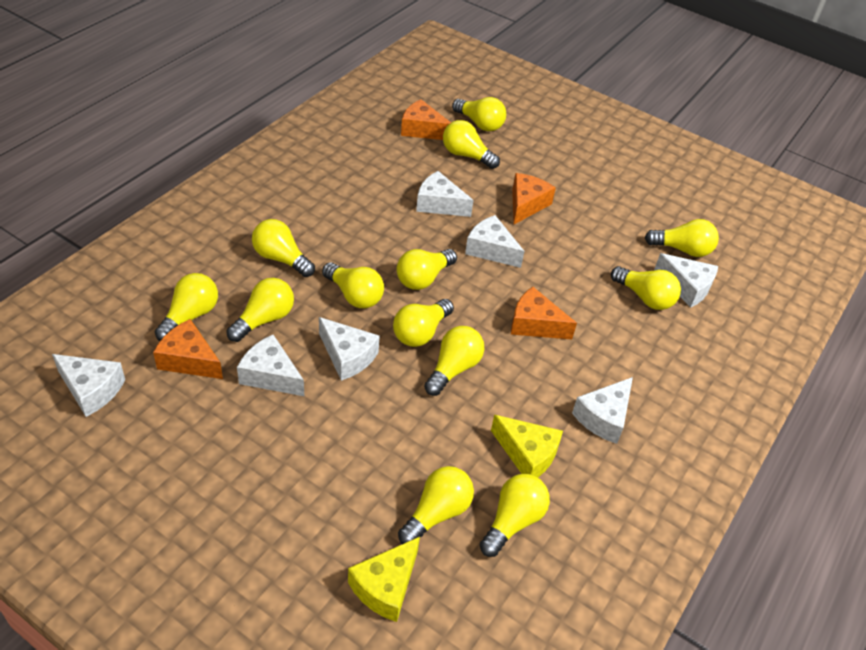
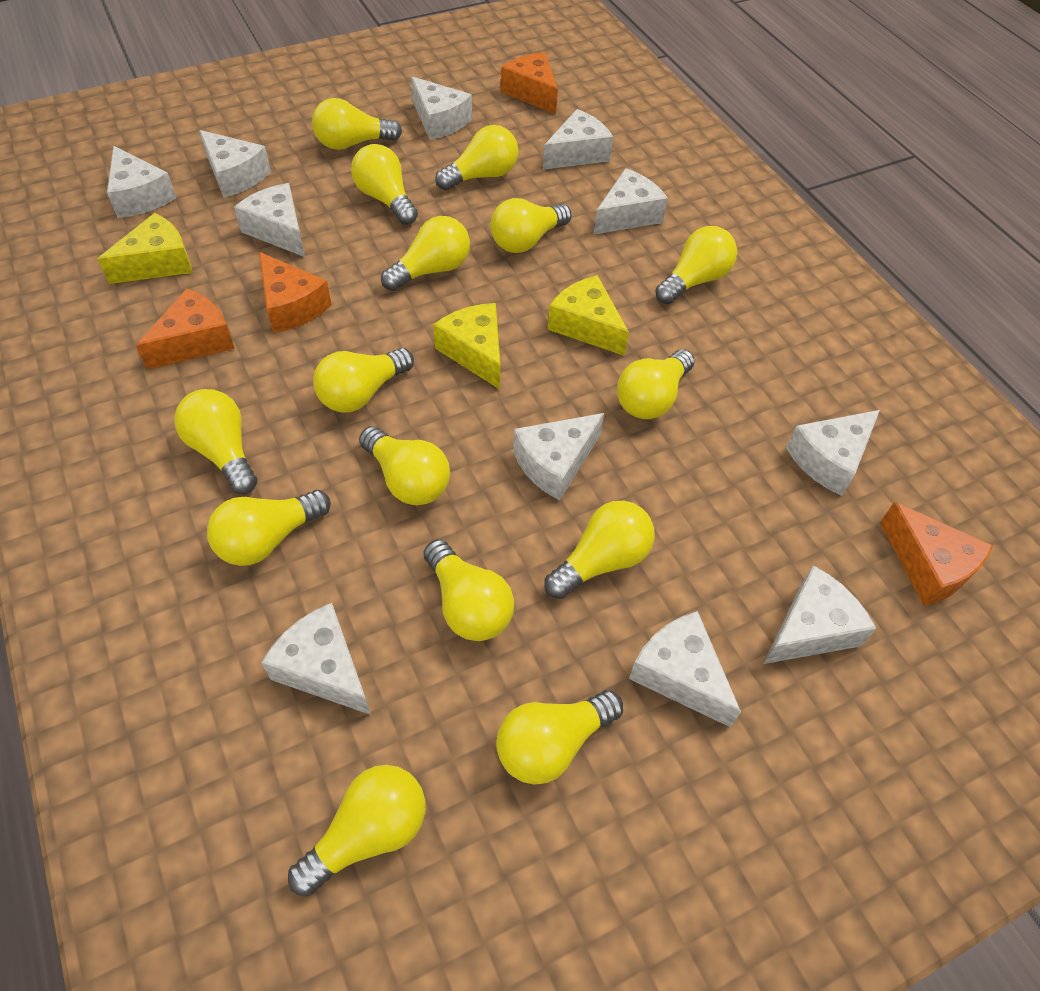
white cheese: [52,354,125,417] [237,335,304,396] [319,317,379,381] [416,171,473,217] [465,215,524,268] [572,377,633,444] [654,253,718,308] = 7 -> [107,146,176,218] [199,130,271,198] [234,183,305,257] [261,603,371,715] [411,76,472,140] [513,413,604,500] [543,109,613,170] [593,168,668,235] [629,611,741,727] [763,565,876,664] [786,410,880,496] = 11
yellow cheese: [348,537,420,622] [491,415,563,478] = 2 -> [98,213,192,284] [433,303,501,389] [547,275,629,356] = 3
yellow light bulb: [155,273,218,341] [226,278,294,342] [252,219,315,277] [322,262,384,308] [393,299,454,347] [397,249,457,290] [398,466,474,544] [424,326,484,396] [443,120,500,169] [452,97,506,131] [480,474,550,557] [611,266,681,310] [644,219,719,257] = 13 -> [174,389,257,494] [207,490,331,566] [288,765,425,897] [312,98,402,150] [313,348,414,412] [351,144,418,225] [359,426,450,505] [381,216,470,291] [424,539,514,641] [435,125,518,190] [491,198,572,253] [496,690,623,785] [544,501,655,599] [617,349,695,419] [655,226,737,304] = 15

